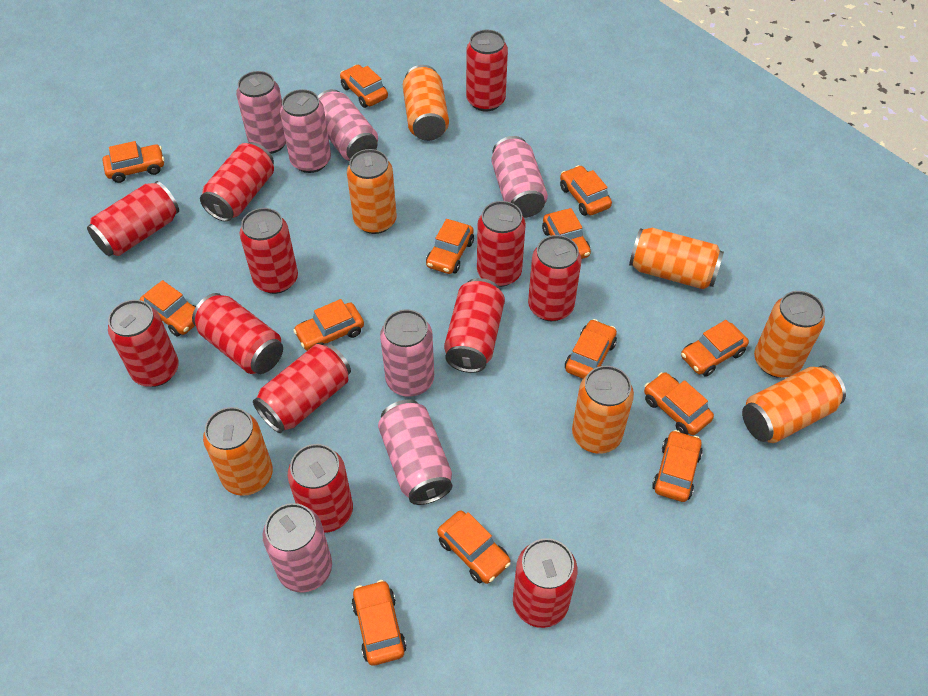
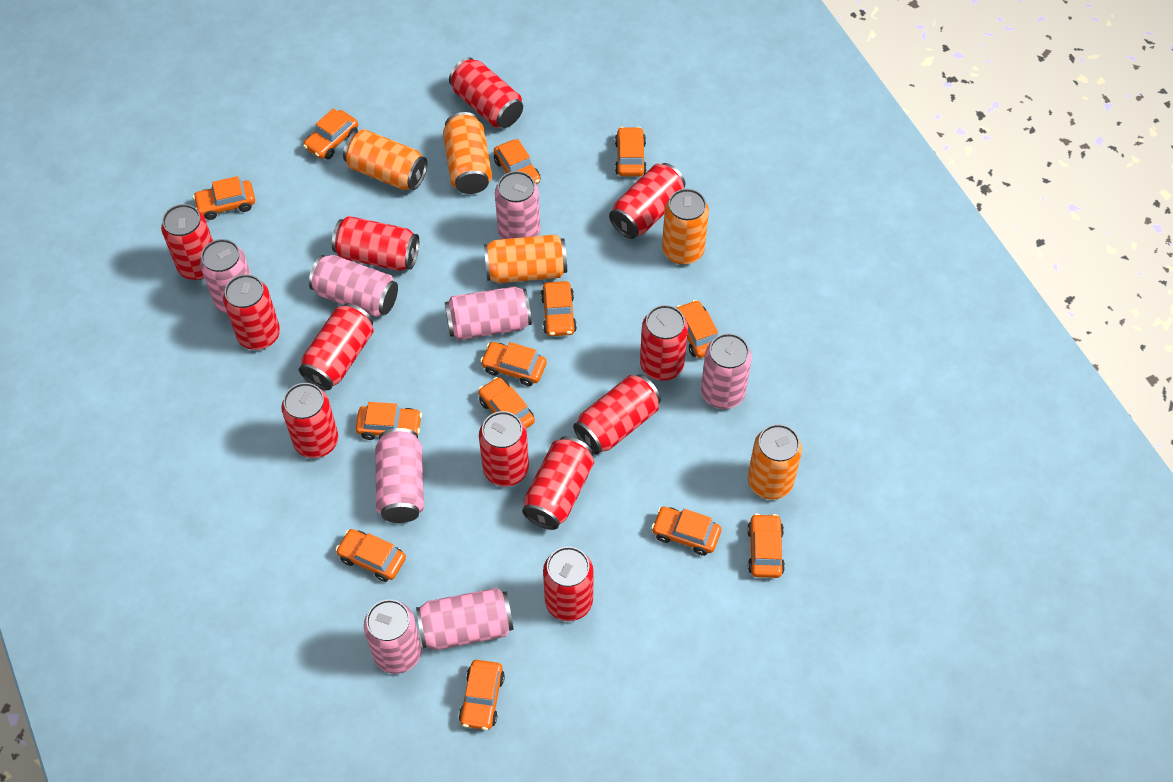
orange can: [203,407,273,496] [347,149,397,234] [403,65,449,141] [572,366,634,454] [629,228,724,290] [742,365,846,443] [754,291,825,378] = 7 -> [343,129,428,190] [443,112,492,194] [484,235,567,283] [662,189,709,265] [748,424,802,500] = 5
pink can: [236,71,286,154] [263,503,332,593] [280,89,331,173] [318,89,378,161] [378,399,452,505] [380,309,434,397] [491,136,548,218] = 7 -> [200,239,251,314] [309,255,398,317] [364,599,422,674] [375,428,424,523] [416,588,513,650] [445,287,532,340] [495,171,540,239] [701,333,752,409] = 8

